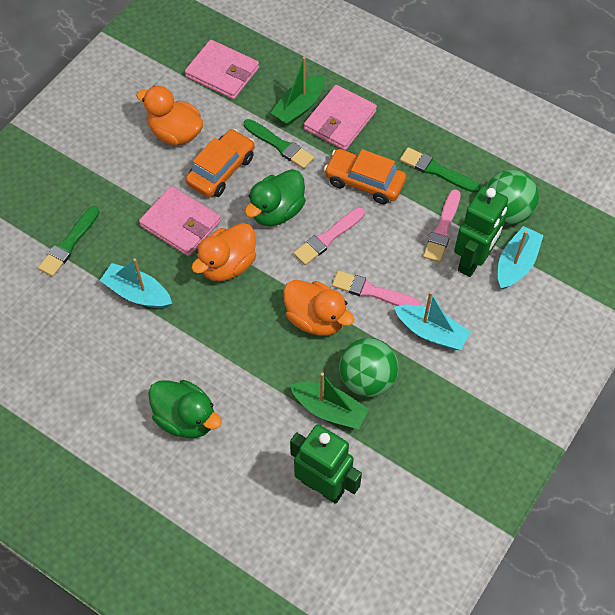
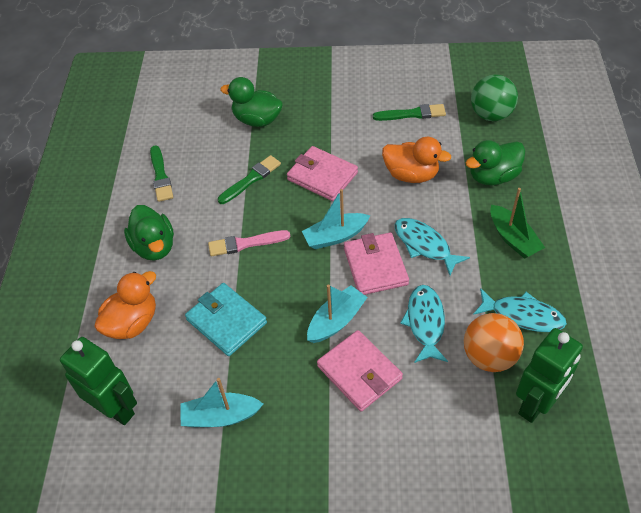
green ball: [339,338,399,397] [486,170,539,225] = 2 -> [471,74,518,121] = 1
green boat: [271,57,324,125] [290,373,369,429] = 2 -> [490,188,545,259] = 1
green duck: [148,380,222,438] [245,169,306,226] = 2 -> [124,205,174,261] [220,77,283,127] [466,140,525,186] = 3
orange ball: none = 0 -> [464,313,524,372] = 1
orange car: [186,129,255,197] [324,149,406,204] = 2 -> none = 0
orange duck: [136,86,203,145] [192,223,256,281] [283,280,354,336] = 3 -> [94,271,156,339] [382,137,451,183] = 2
pink brush: [294,207,365,265] [332,271,421,306] [423,189,461,263] = 3 -> [208,230,290,257] = 1
turquoise fish: none = 0 -> [395,218,470,275] [400,285,448,363] [473,288,567,332] = 3
turquoise wallet: none = 0 -> [185,283,267,356] = 1

